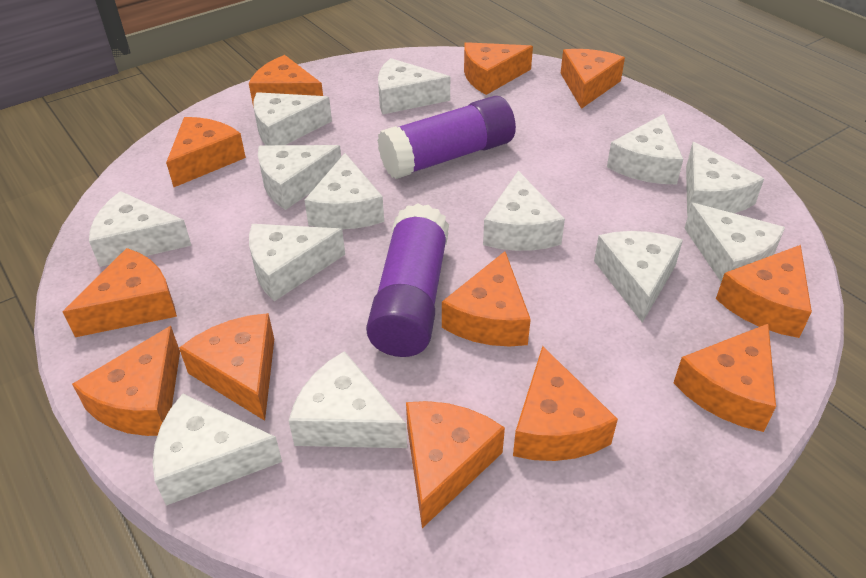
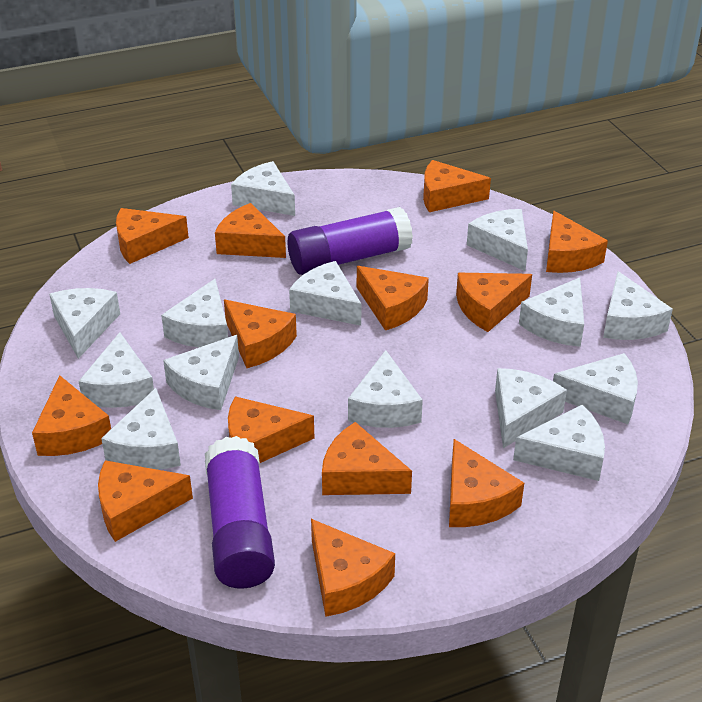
orange cheese: [63,248,177,337] [72,326,180,436] [166,117,246,187] [179,313,274,421] [249,55,323,106] [406,401,505,528] [442,251,531,346] [464,42,533,95] [513,346,618,461] [561,49,625,109] [674,324,776,432] [716,245,812,338] = 12 -> [32,375,111,456] [98,460,193,542] [116,208,189,264] [215,203,286,258] [224,300,297,368] [228,396,314,463] [311,519,395,617] [322,422,412,495] [357,266,429,330] [423,160,491,212] [449,439,524,527] [456,273,532,332] [546,211,608,273] = 13
white cheese: [89,191,192,267] [153,394,282,506] [249,224,345,301] [253,92,332,145] [258,145,341,210] [289,351,407,448] [305,153,384,229] [378,58,450,114] [483,171,565,251] [594,231,683,323] [607,114,683,184] [684,203,785,282] [686,142,764,216] = 13 -> [49,288,120,359] [78,332,154,408] [101,388,181,470] [161,279,228,347] [163,335,239,410] [231,161,295,216] [289,261,361,326] [348,350,423,428] [467,209,528,271] [495,368,567,448] [513,405,605,481] [519,277,584,347] [553,353,638,424] [603,271,673,340] = 14

